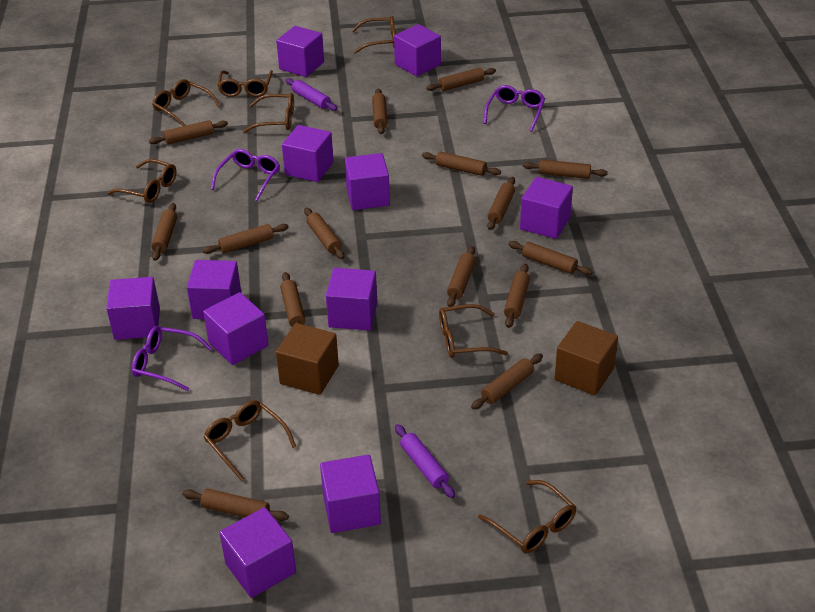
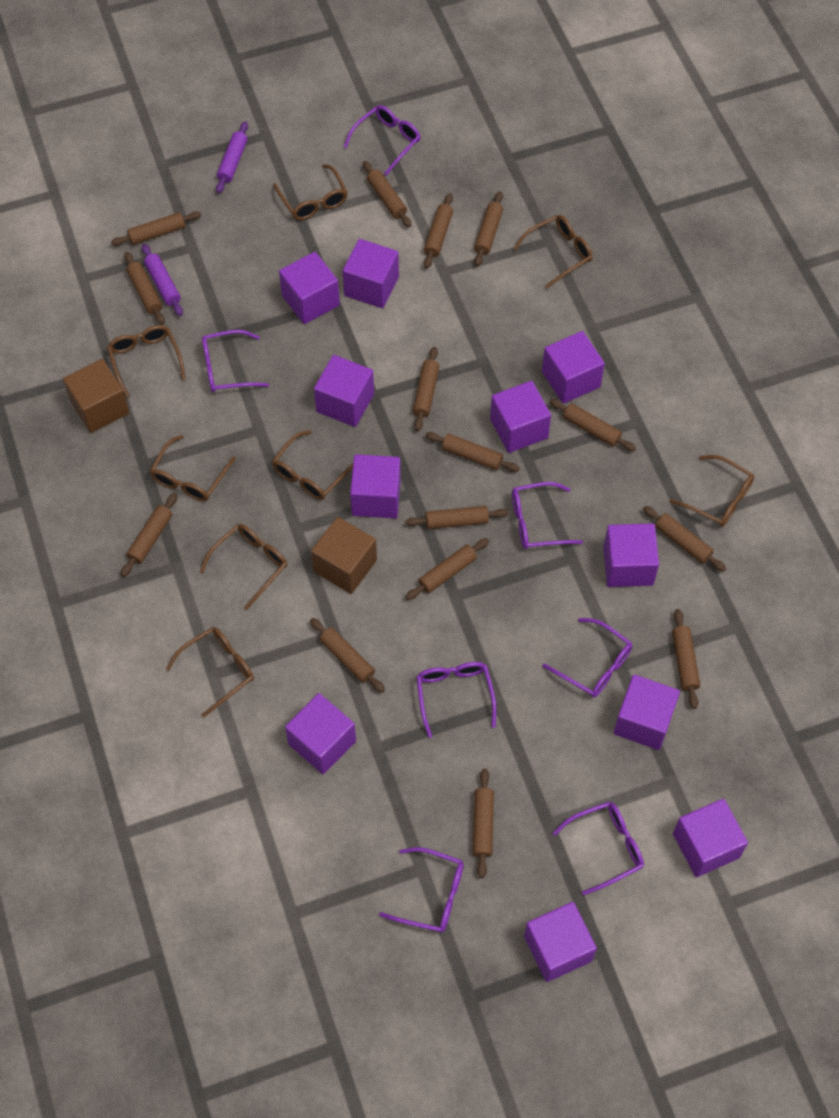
purple glasses: [132,326,212,391] [211,149,280,201] [484,85,545,132] = 3 -> [202,330,269,392] [344,105,420,176] [379,847,464,933] [416,662,497,738] [512,482,583,549] [542,618,632,698] [552,801,644,896] = 7

